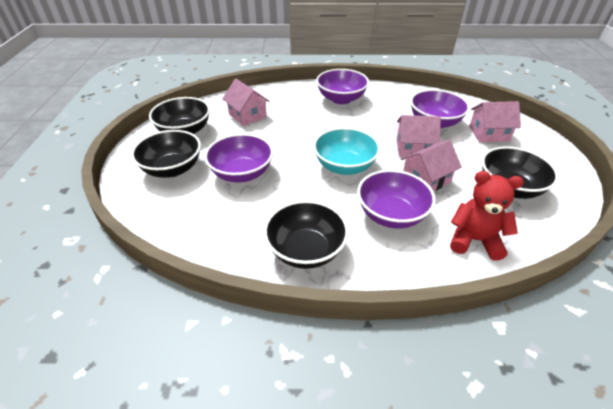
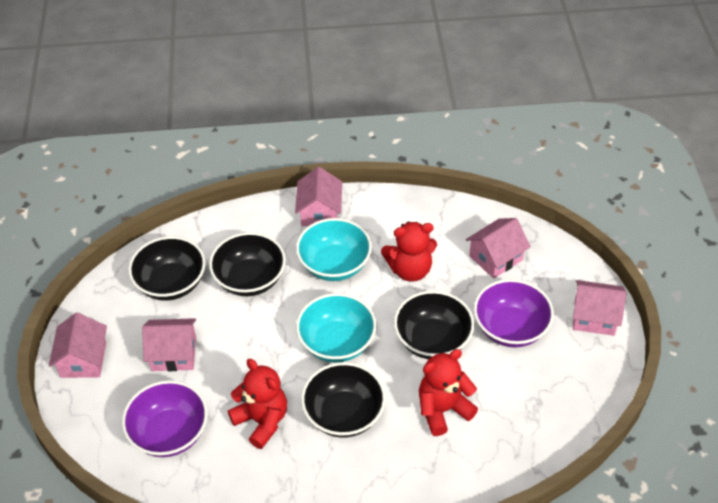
pink house: [222,79,270,126] [396,115,441,157] [401,139,462,191] [469,101,521,142] = 4 -> [49,313,107,378] [142,318,196,371] [295,167,342,226] [466,218,531,279] [573,280,626,336] = 5
purple bowl: [204,134,273,183] [316,69,369,104] [357,170,436,228] [410,89,470,129] = 4 -> [122,380,208,457] [474,279,554,347] = 2
red teddy bear: [450,171,524,261] = 1 -> [228,359,287,449] [381,221,437,282] [419,349,478,436] = 3
turquoise bowl: [313,127,380,175] = 1 -> [296,218,372,281] [296,293,376,362] = 2

